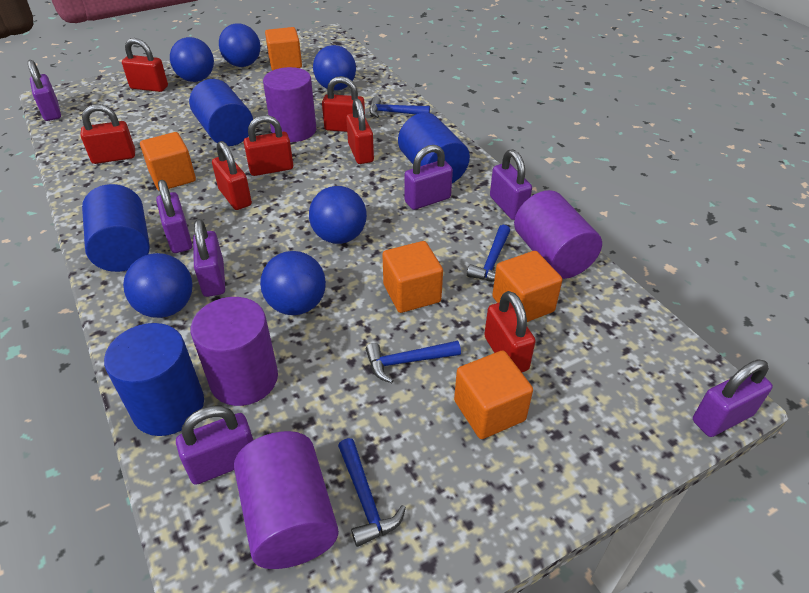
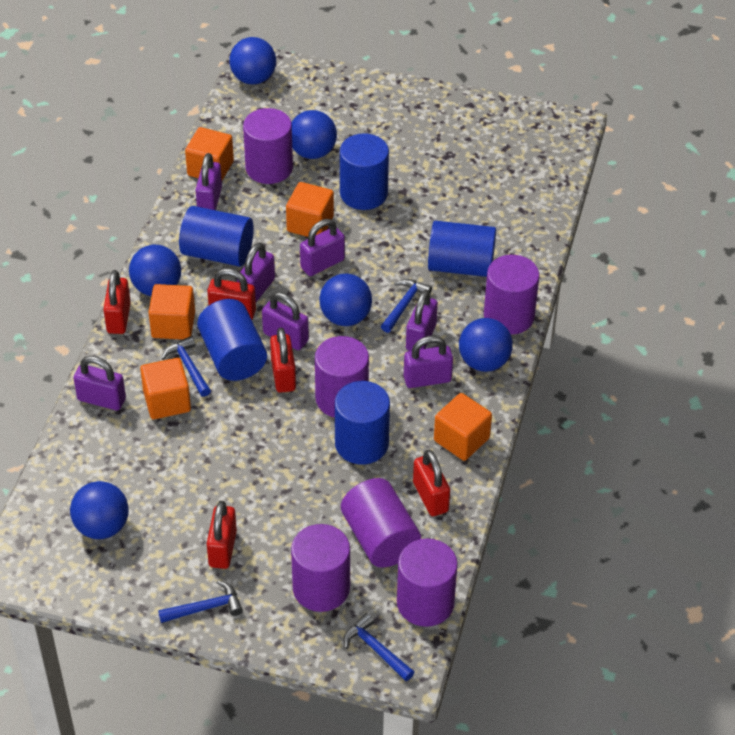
blue cylinder: [82,184,150,272] [104,323,204,436] [189,79,253,146] [398,113,470,183] = 4 -> [179,206,254,267] [197,299,267,381] [335,381,390,464] [340,133,389,210] [428,221,496,277] = 5
purple cylinder: [191,297,278,406] [234,431,339,569] [263,67,316,142] [514,190,602,279] = 4 -> [243,108,293,184] [291,524,350,612] [315,336,369,418] [341,478,421,568] [397,539,458,627] [484,255,539,335] = 6
red padlock: [80,104,135,164] [122,38,168,92] [212,141,252,210] [244,115,293,176] [322,76,365,132] [346,98,374,164] [484,291,536,372] = 7 -> [103,270,131,334] [207,268,256,320] [207,501,237,569] [270,327,296,393] [413,450,450,516] = 5

